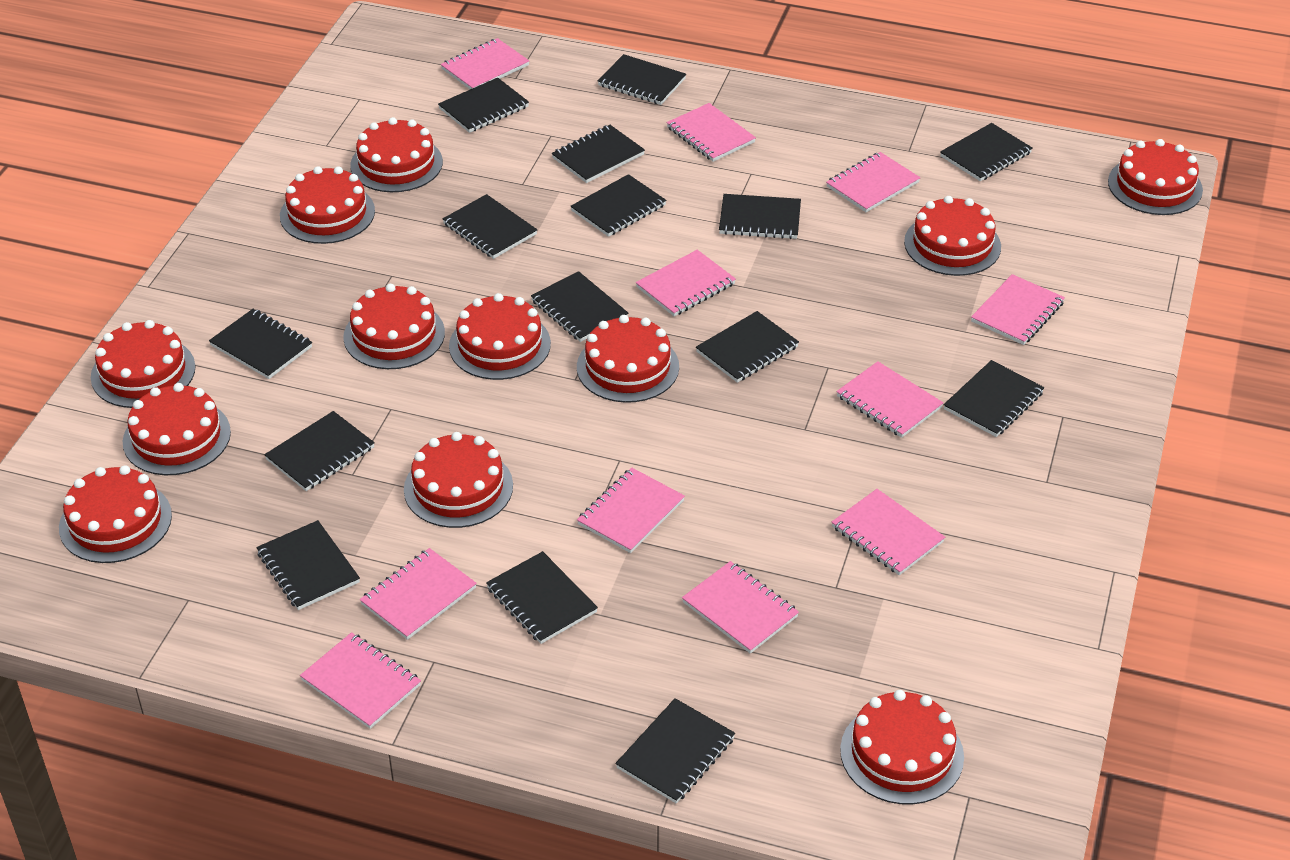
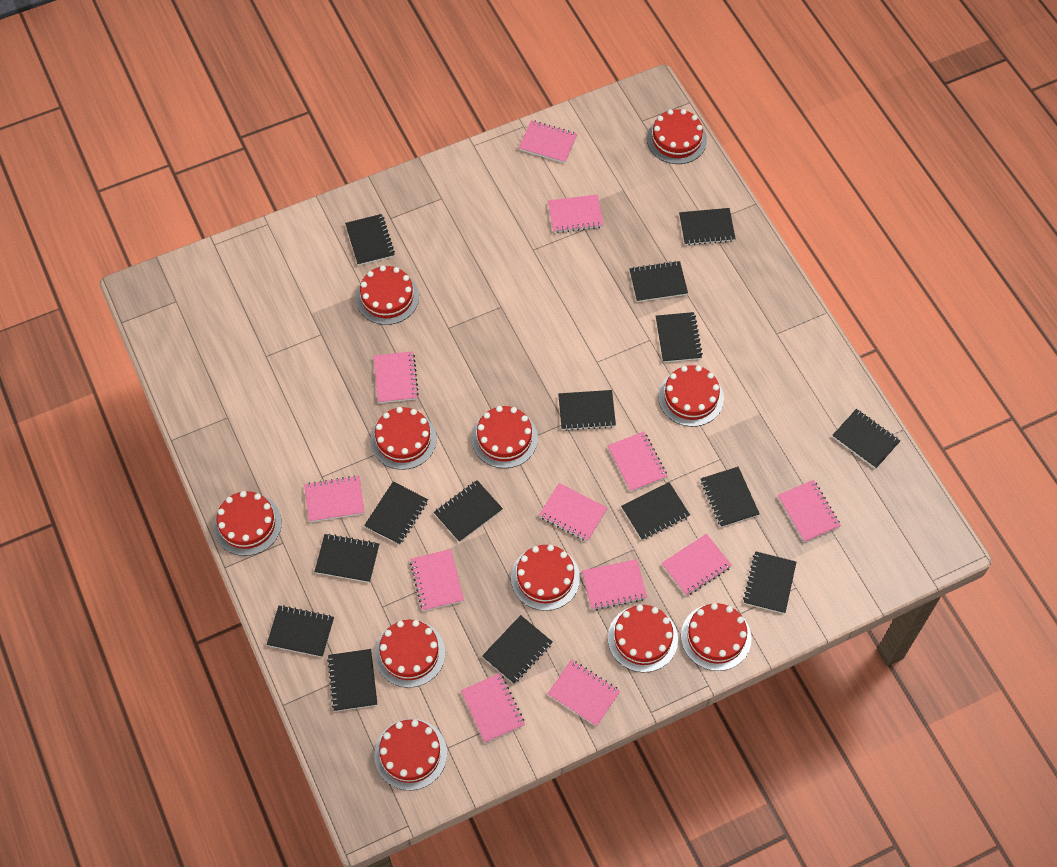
pink notebook: [300,632,421,729] [360,548,477,640] [441,38,529,89] [577,468,685,553] [636,250,736,316] [667,103,756,162] [682,561,799,654] [826,152,920,212] [832,489,945,575] [836,361,943,438] [971,274,1065,345] = 11 -> [304,475,364,522] [374,351,419,403] [410,549,464,611] [461,673,525,743] [519,120,577,163] [539,483,607,542] [547,660,620,727] [548,195,604,233] [582,559,647,610] [608,432,667,492] [662,534,732,596] [778,480,841,543] = 12
red cake: [59,465,172,563] [91,320,196,408] [123,383,231,475] [280,166,375,244] [343,284,445,369] [350,117,443,192] [404,432,513,528] [449,293,551,380] [577,315,679,403] [840,690,964,805] [904,196,1001,276] [1108,139,1203,215] = 12 -> [213,491,282,556] [356,265,419,325] [370,407,437,470] [374,719,447,790] [375,620,445,688] [472,406,538,468] [511,545,580,611] [608,605,678,672] [647,109,707,164] [658,365,724,427] [681,603,752,671] = 11

